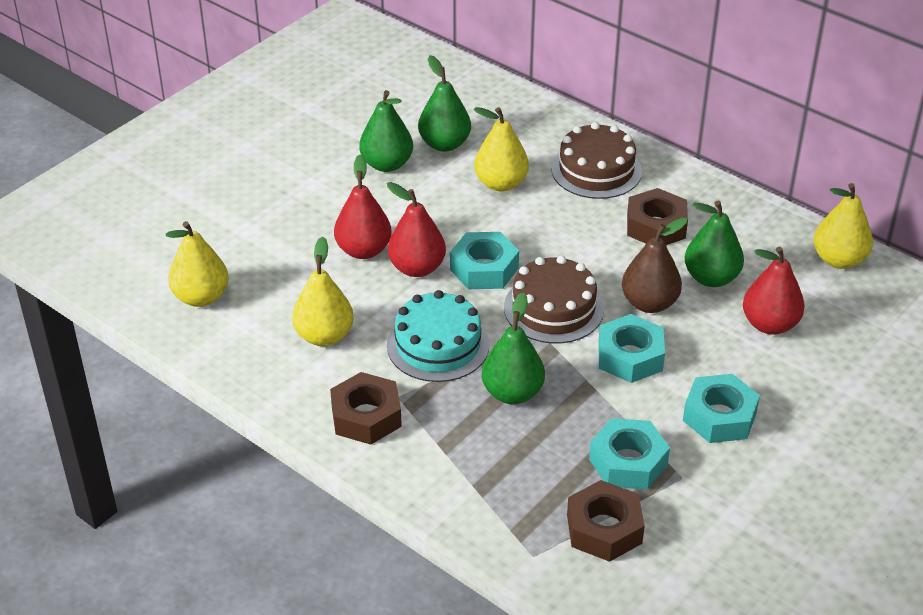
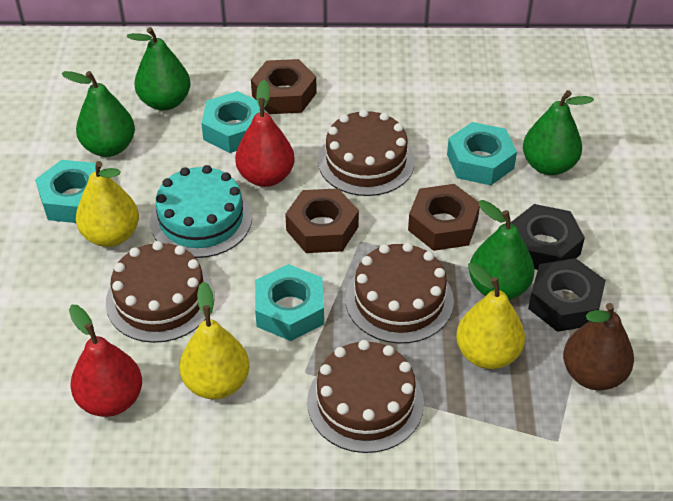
black nut: none = 0 -> [510,204,585,270] [528,258,606,332] = 2
brown cake: [504,256,604,344] [551,122,642,199] = 2 -> [106,241,215,343] [307,340,424,453] [318,109,415,196] [345,242,454,344] = 4
red pear: [334,154,391,259] [387,182,446,277] [743,247,805,335] = 3 -> [69,304,142,417] [235,80,295,187] = 2
yellow pear: [166,221,229,307] [292,237,354,346] [474,107,529,192] [813,183,873,269] = 4 -> [76,161,139,247] [179,281,249,399] [456,263,525,369] = 3

